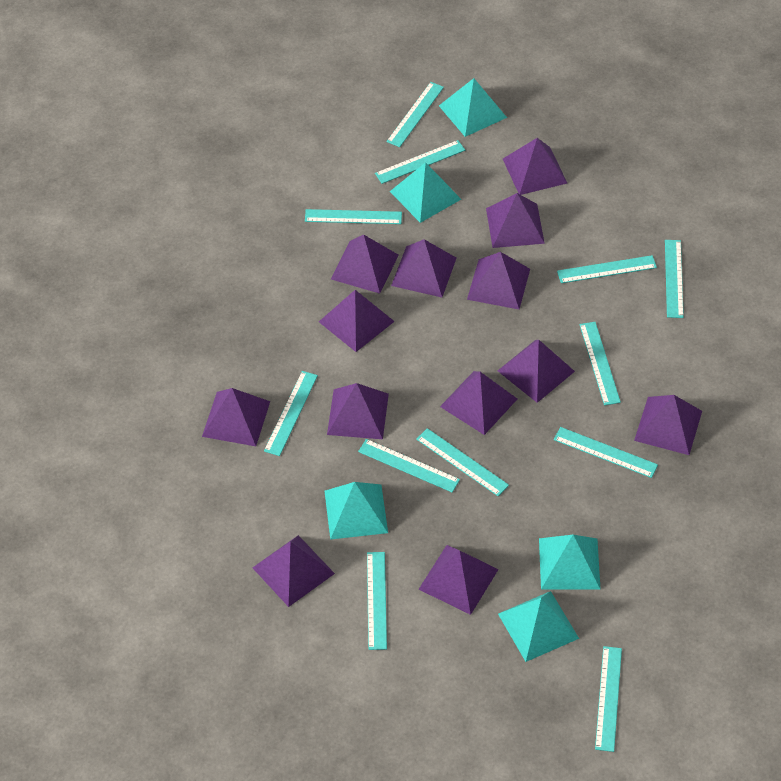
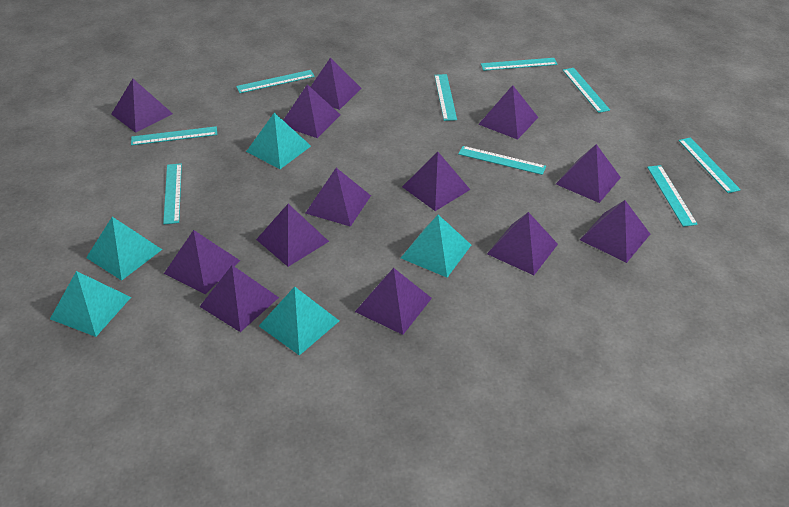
turquoise ruler: [264,371,318,456] [305,209,402,224] [358,439,460,492] [367,552,387,650] [375,140,465,184] [386,82,444,147] [416,428,509,496] [554,427,658,478] [557,255,657,283] [579,322,621,405] [595,646,622,752] [665,240,684,318] = 12 -> [131,126,217,145] [163,163,182,224] [236,70,315,93] [434,74,457,121] [458,146,546,175] [481,58,558,71] [563,68,610,113] [647,165,698,227] [678,137,741,193] = 9

